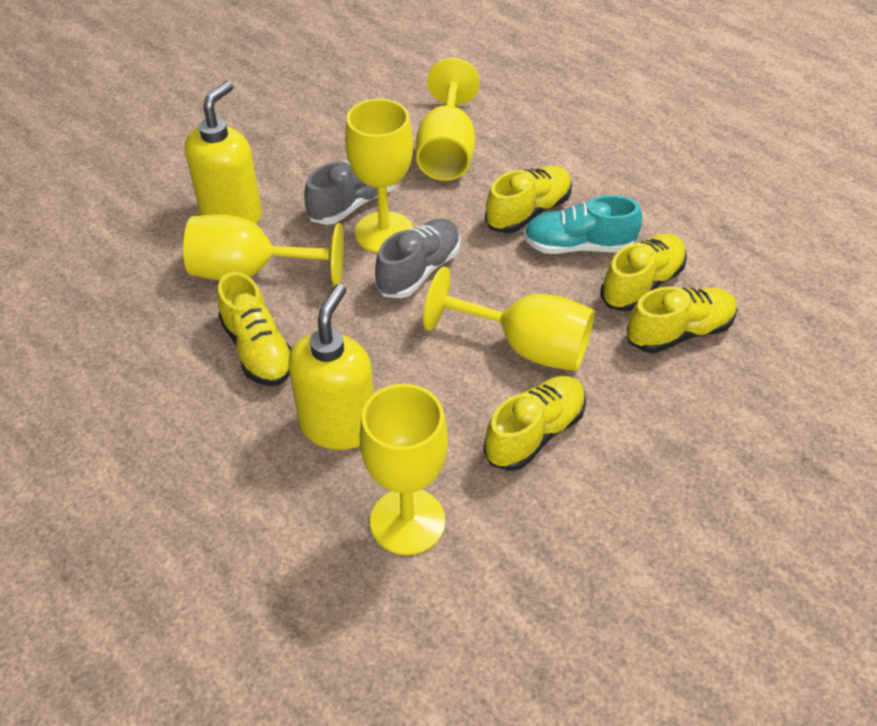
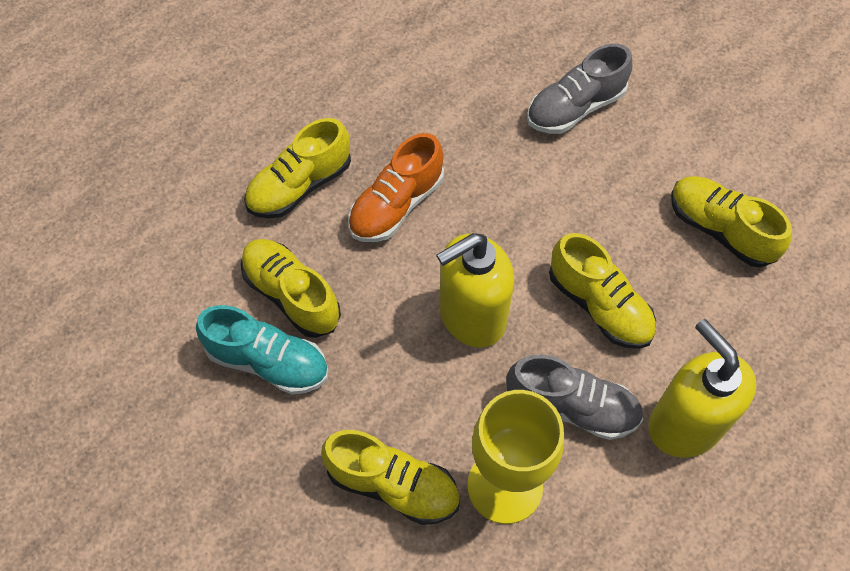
orange shoe: none = 0 -> [348,133,444,242] = 1
yellow goblet: [183,214,344,287] [345,99,414,253] [359,384,448,555] [416,58,480,181] [423,267,595,371] = 5 -> [468,390,564,524] = 1

